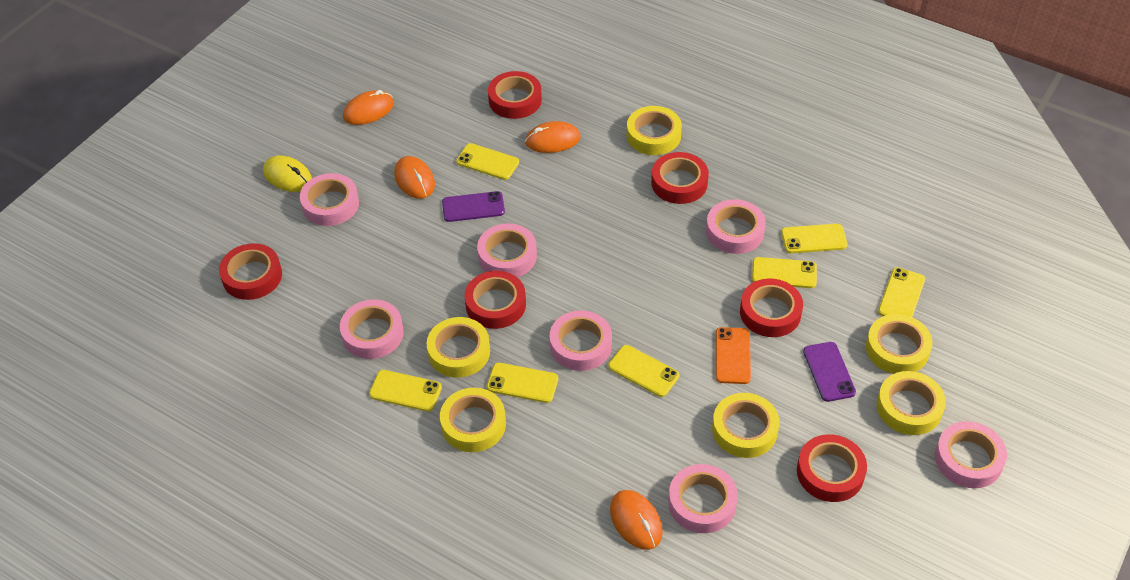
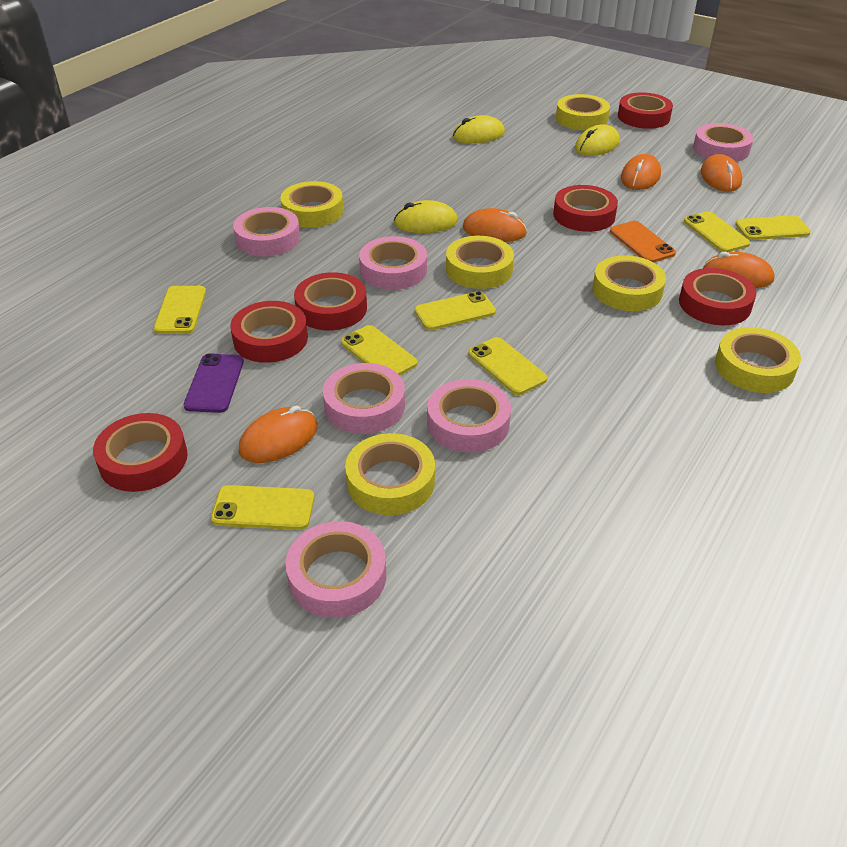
orange mouse: [343,90,394,125] [394,156,435,199] [525,121,581,153] [610,490,663,550] = 4 -> [239,405,318,463] [463,208,527,242] [621,154,661,190] [701,154,742,192] [703,252,775,288] = 5
pink tape: [300,173,359,226] [340,299,404,359] [477,223,537,277] [550,310,612,371] [668,464,738,533] [706,199,766,254] [935,421,1007,488] = 7 -> [233,207,300,257] [285,521,386,618] [323,363,405,434] [359,236,427,290] [427,379,511,453] [693,123,753,162] = 6
purple phone: [442,191,505,222] [803,342,856,402] = 2 -> [184,353,244,413] = 1
yellow mouse: [263,155,312,192] = 1 -> [394,200,458,233] [452,115,505,144] [575,124,620,156] = 3

